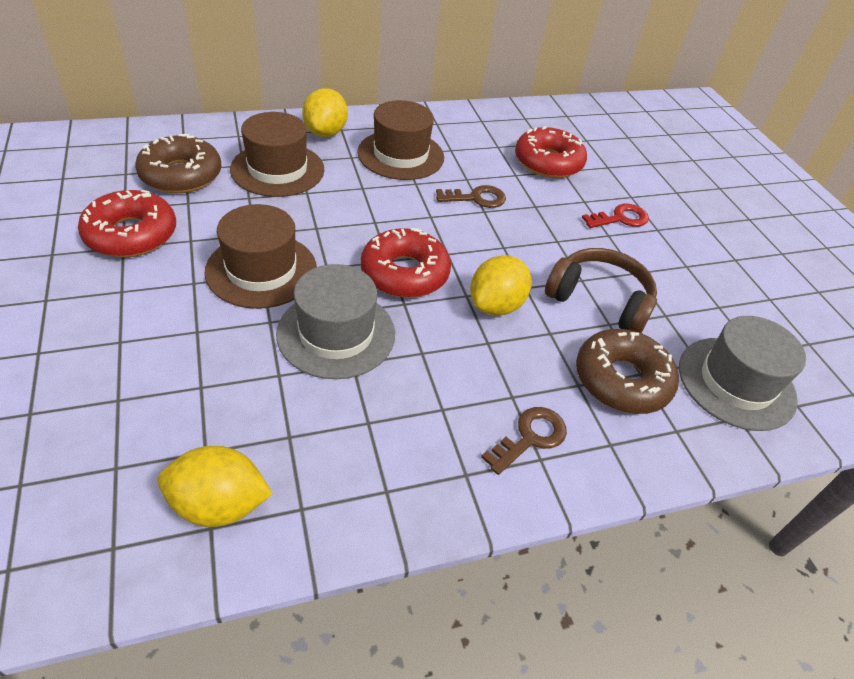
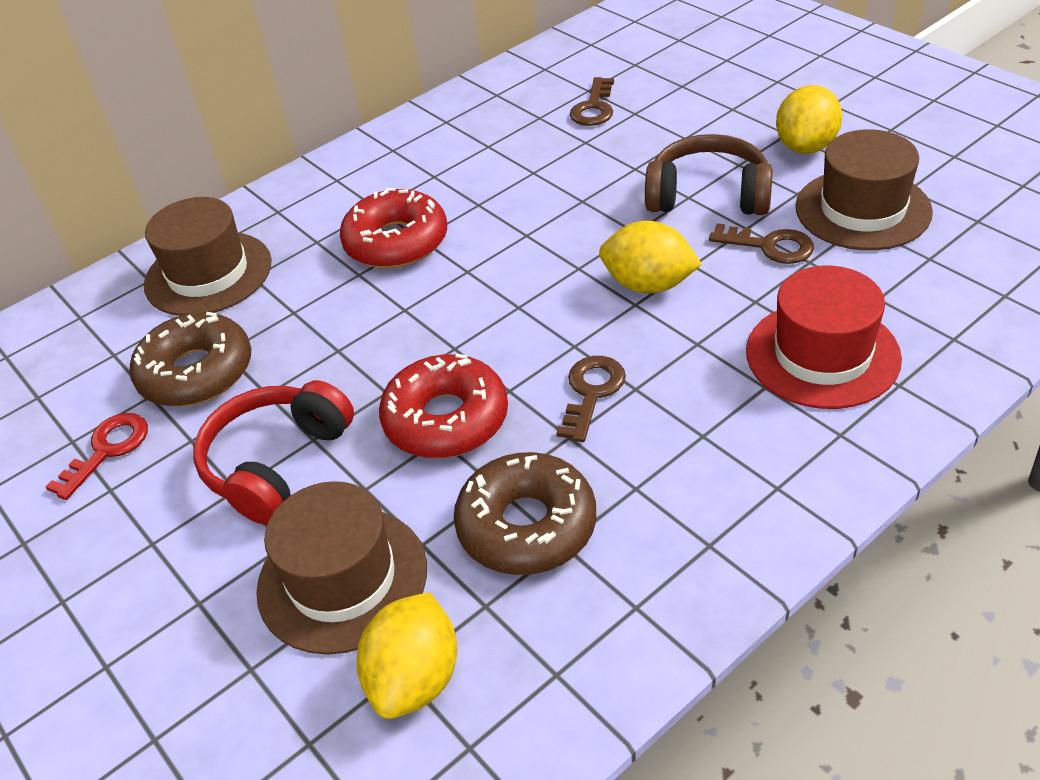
brown key: [436,185,506,208] [481,407,567,475] = 2 -> [556,356,626,442] [570,77,614,126] [709,223,814,264] = 3
grey hat: [276,264,395,379] [679,316,806,431] = 2 -> none = 0
red donut: [78,190,176,257] [361,228,451,298] [515,126,587,178] = 3 -> [340,188,447,268] [379,354,508,458] = 2
red hat: none = 0 -> [746,266,902,409] = 1
red headphones: none = 0 -> [193,380,354,525] = 1

